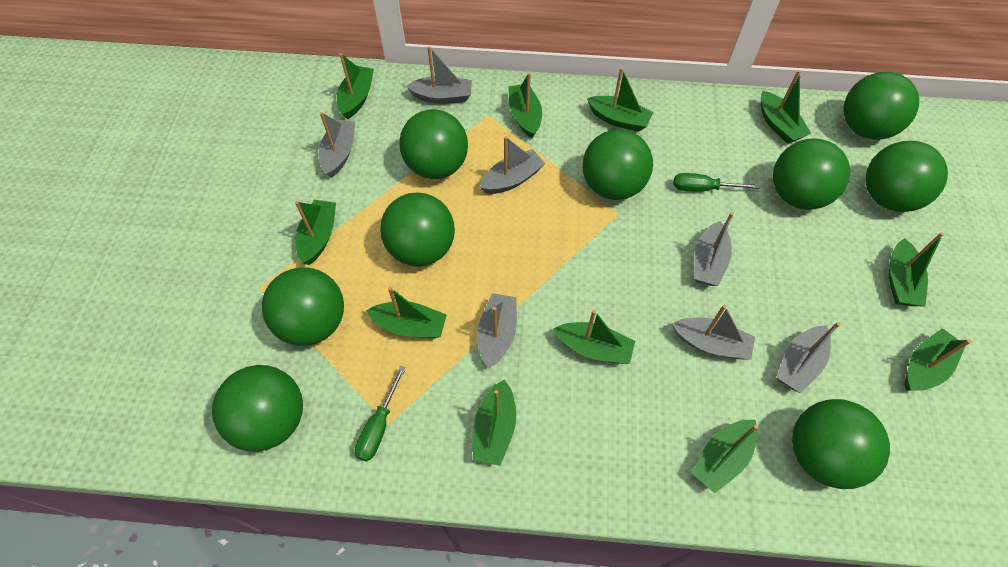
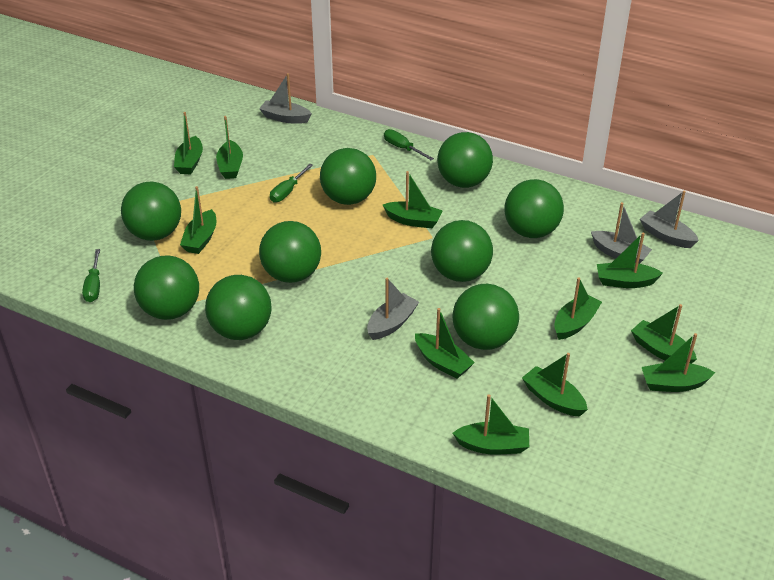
green screwdriver: [355,366,406,462] [673,173,759,192] = 2 -> [82,249,100,302] [270,164,313,203] [384,129,434,161] = 3
grey boat: [319,112,355,178] [406,46,472,104] [477,293,517,368] [480,136,545,194] [672,305,755,360] [694,212,734,286] [776,322,840,393] = 7 -> [259,73,312,124] [367,278,419,340] [591,202,652,264] [640,191,699,248] = 4

